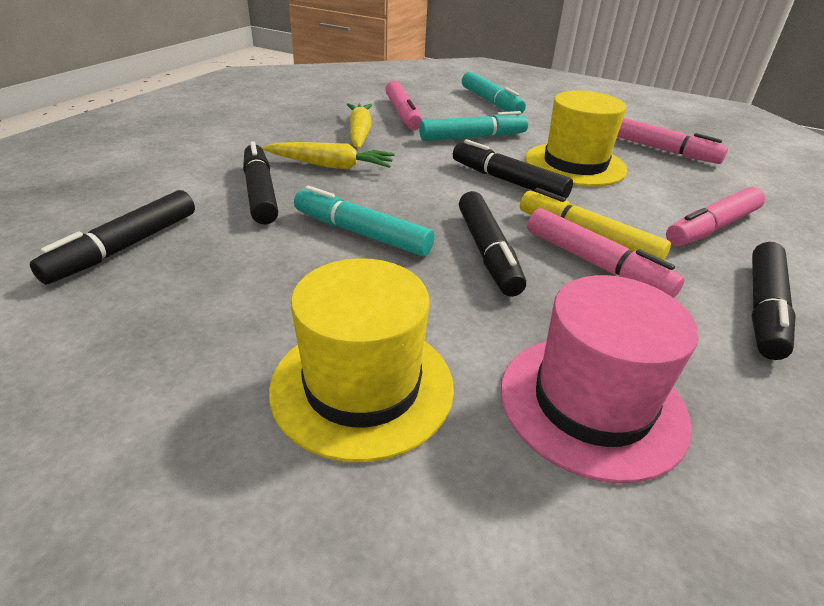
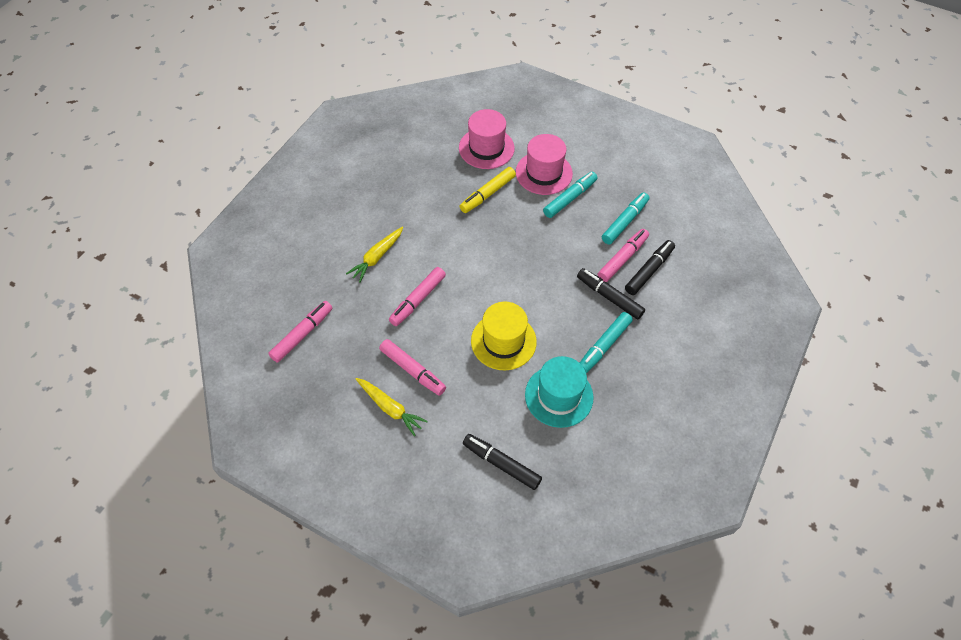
black marker: [30,190,195,284] [243,141,278,224] [453,139,573,199] [459,191,526,297] [752,242,796,360] = 5 -> [463,434,542,490] [577,268,645,319] [625,240,675,295] = 3
pink hat: [501,275,699,483] = 1 -> [459,109,515,169] [516,134,573,195] = 2
turquoise hat: none = 0 -> [525,356,594,428] = 1
yellow hat: [269,258,454,462] [525,91,627,187] = 2 -> [471,302,537,370] = 1

